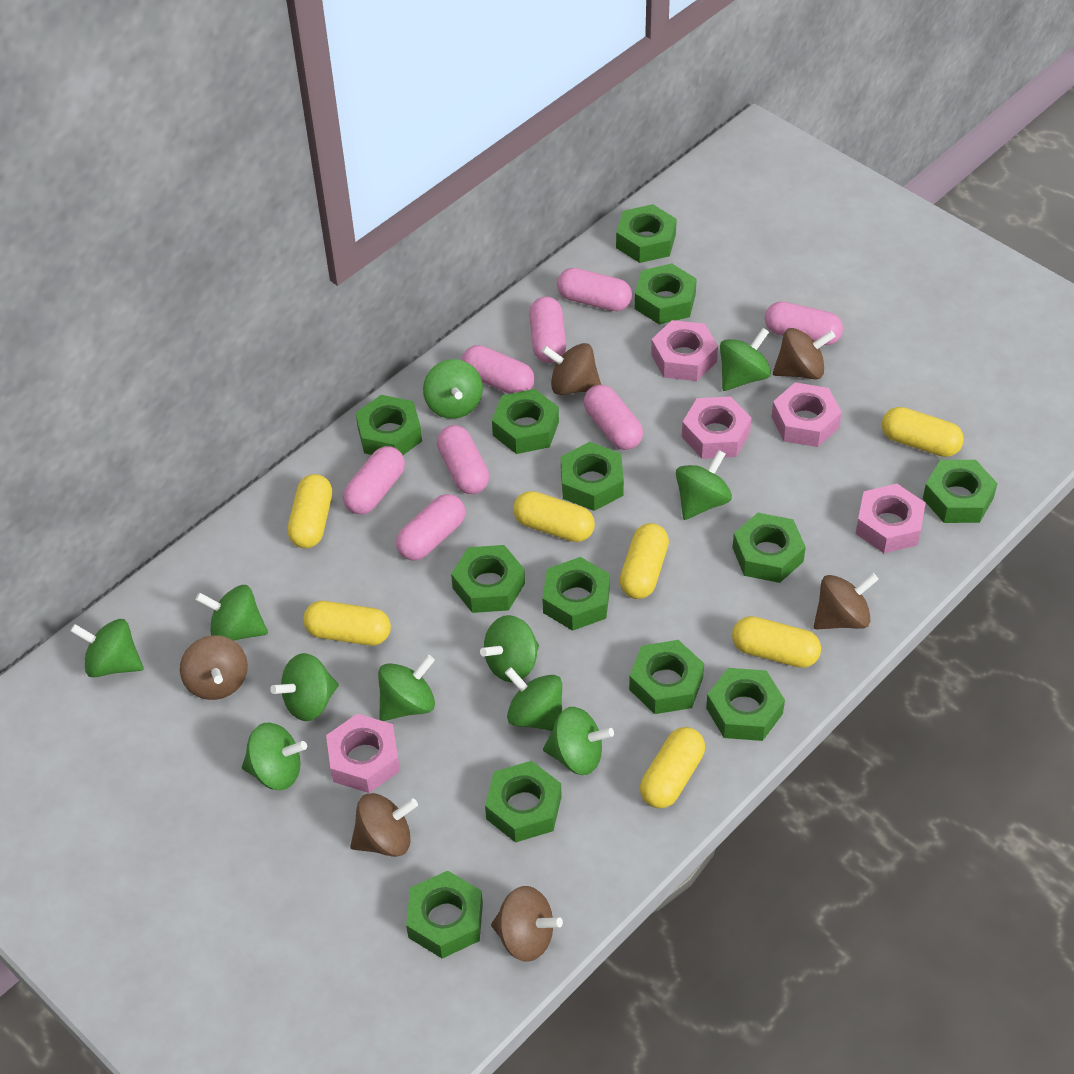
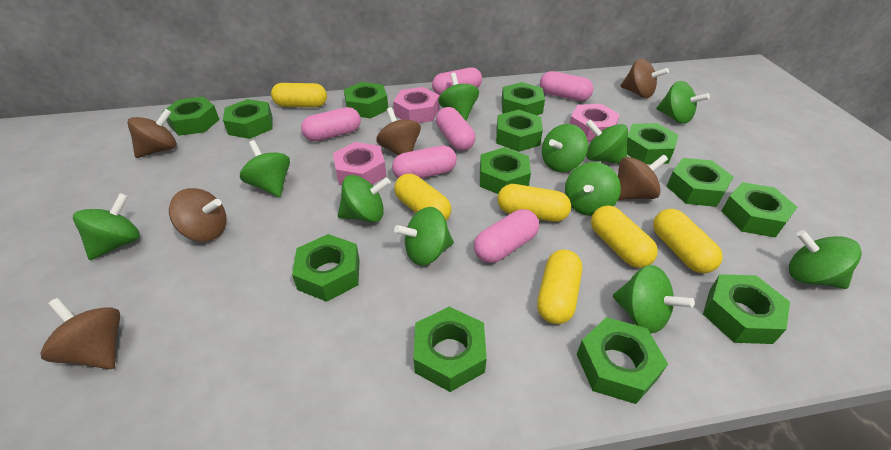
pink capsule: [343,446,405,514] [396,494,465,561] [437,425,489,494] [462,345,535,394] [529,297,566,363] [557,268,632,311] [584,385,643,450] [765,301,843,345] = 8 -> [301,107,361,141] [392,145,457,178] [432,67,482,96] [436,107,475,151] [474,209,539,263] [540,71,594,101] = 6
pink nut: [326,714,400,793] [651,320,718,381] [682,396,751,459] [772,383,842,447] [856,484,926,553] = 5 -> [333,142,386,185] [393,87,440,123] [570,104,620,142] = 3
yellow capsule: [287,474,332,548] [303,601,391,646] [513,491,595,542] [620,523,669,599] [640,727,705,808] [732,616,821,668] [882,407,964,457] = 7 -> [271,83,327,107] [394,174,451,221] [497,184,571,222] [537,250,582,324] [591,205,658,268] [653,209,723,273] = 6

